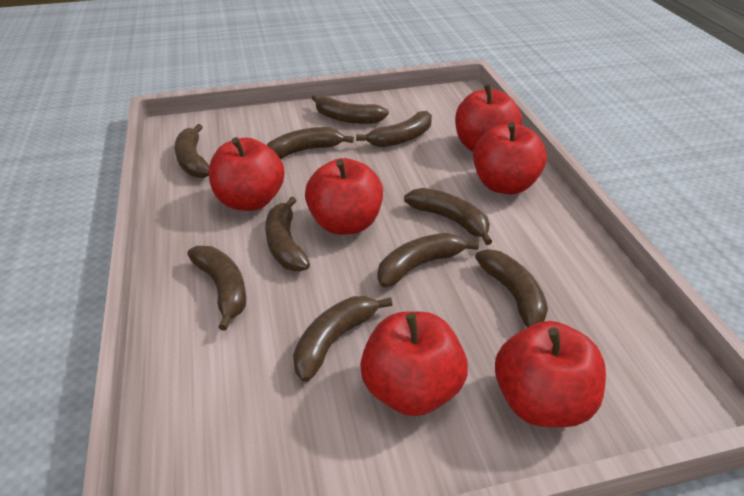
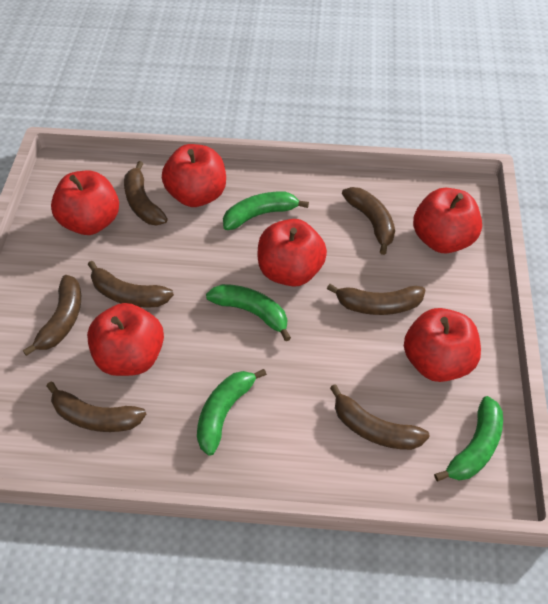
brown banana: [174,124,209,178] [187,246,246,331] [265,197,310,271] [267,127,354,159] [293,296,393,382] [312,95,389,124] [356,111,432,147] [377,233,479,287] [404,188,493,245] [475,249,548,327] = 10 -> [23,275,81,356] [47,382,146,432] [88,261,174,308] [124,161,168,225] [327,284,425,315] [330,384,430,450] [342,187,395,255] = 7
green banana: none = 0 -> [197,369,267,456] [206,284,291,341] [223,192,309,230] [434,396,503,481] = 4

